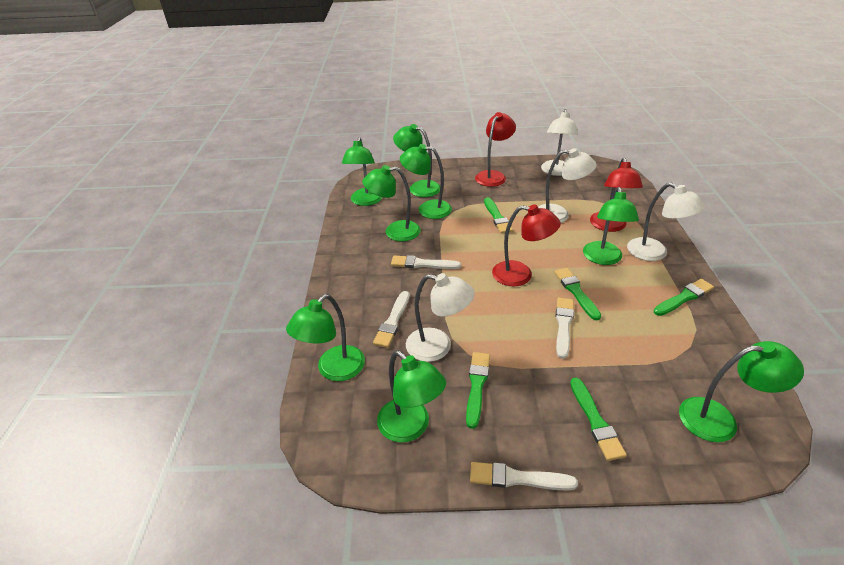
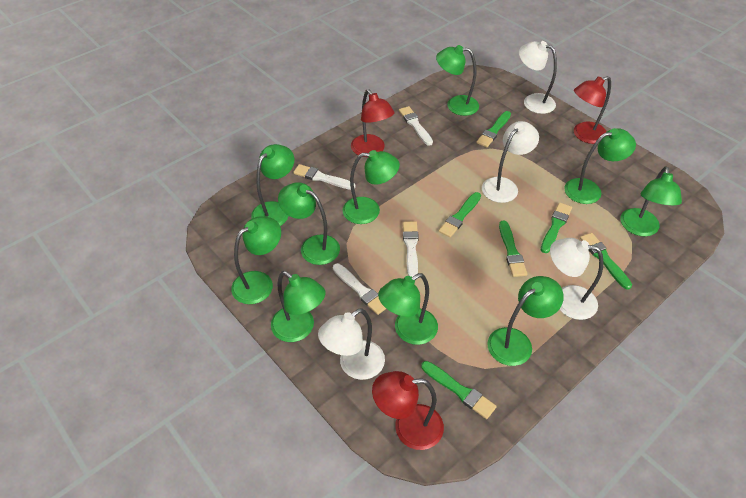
green brush: [466,352,490,429] [484,197,513,234] [554,268,601,321] [570,378,627,461] [654,279,714,316] = 5 -> [421,361,497,419] [439,192,481,238] [476,111,511,147] [499,221,527,277] [541,202,572,253] [580,233,632,290] = 6
green lamp: [286,294,365,381] [342,137,382,206] [362,165,421,241] [377,350,446,443] [393,124,440,197] [400,144,452,219] [583,187,639,265] [679,341,804,442] = 8 -> [231,216,281,304] [251,144,294,226] [271,271,326,342] [278,182,340,265] [343,150,400,224] [378,273,438,345] [436,45,479,116] [487,276,564,366] [564,128,636,204] [620,166,682,236] = 10

